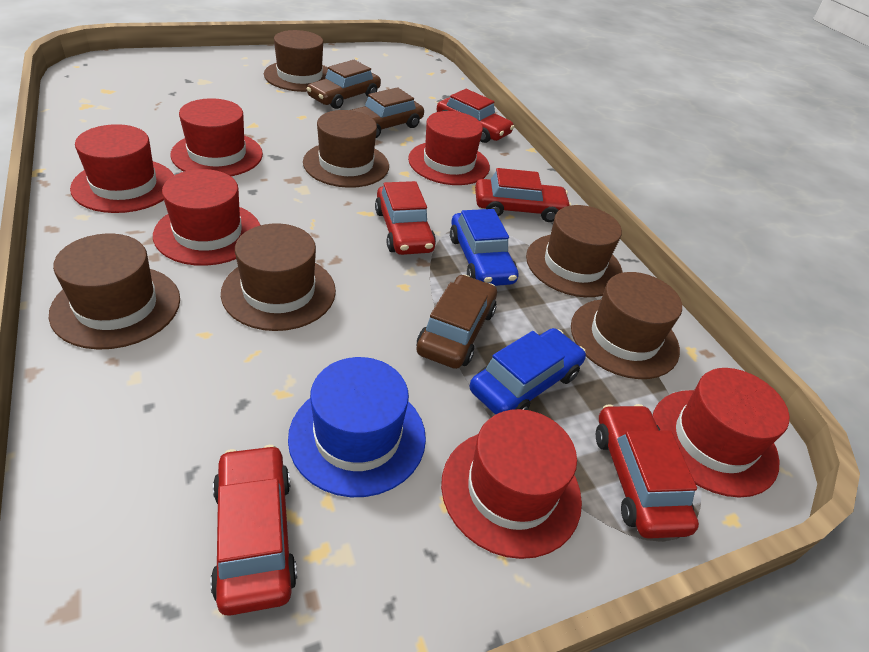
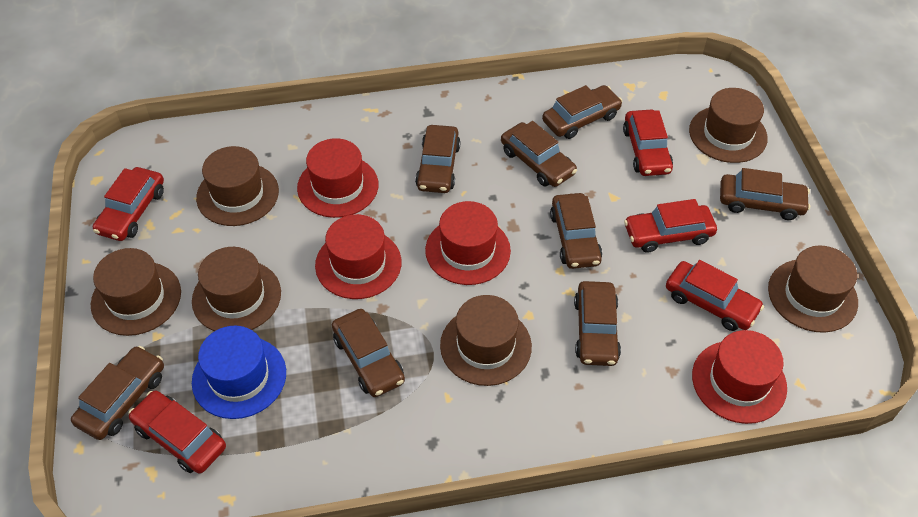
blue car: [450,209,518,286] [470,328,586,415] = 2 -> none = 0
brown car: [307,60,381,109] [352,87,424,138] [416,275,497,369] = 3 -> [71,346,164,440] [332,309,405,397] [415,125,461,193] [501,121,577,187] [542,85,622,139] [550,193,602,269] [574,281,621,366] [720,168,810,220] = 8
red hat: [70,124,174,213] [153,169,260,266] [170,98,263,176] [408,111,490,185] [441,409,582,559] [653,368,789,498] = 6 -> [297,138,378,218] [315,214,401,299] [425,201,511,285] [692,330,787,424] = 4

